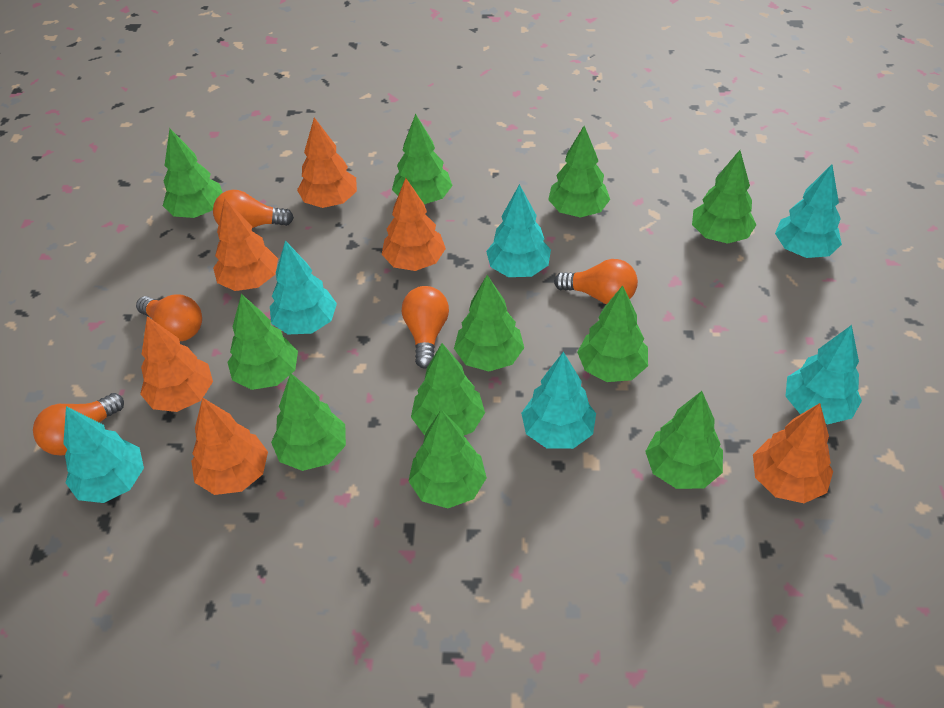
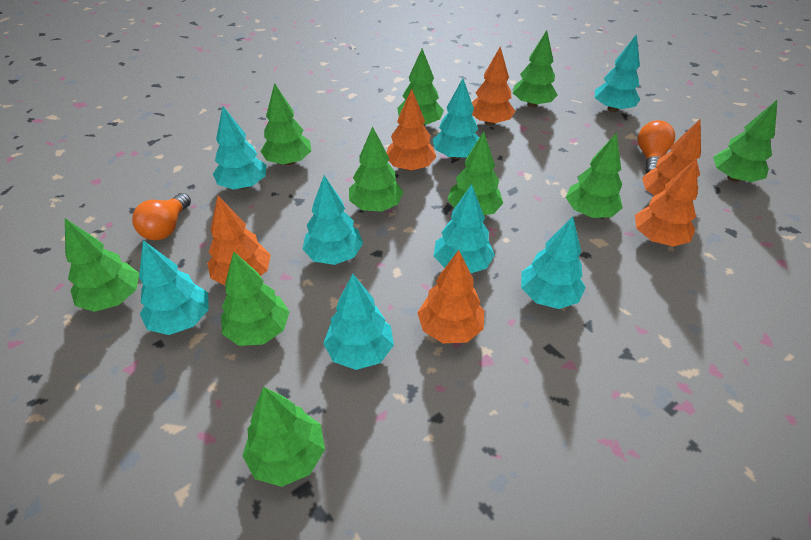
green tree: [163,129,223,218] [227,294,298,390] [271,373,346,471] [392,114,453,204] [408,410,487,508] [411,343,485,435] [454,275,524,371] [548,126,610,218] [577,285,648,382] [645,391,723,489] [692,150,756,244] = 11 -> [65,218,139,312] [221,251,290,346] [242,387,325,487] [260,83,311,165] [349,126,403,212] [397,49,444,126] [447,132,503,215] [513,30,558,107] [566,133,623,218] [713,100,777,182] = 10
orange light bulb: [33,393,124,456] [136,294,202,341] [213,190,294,228] [402,286,449,368] [554,259,638,304] = 5 -> [132,193,191,240] [638,120,675,173] = 2
turquoise tree: [63,406,144,503] [270,241,337,334] [486,184,551,277] [521,352,596,449] [775,164,842,258] [785,325,862,424] = 6 -> [139,240,209,335] [213,106,267,189] [302,175,363,265] [323,274,394,370] [432,78,479,159] [434,184,495,273] [521,216,586,309] [595,34,640,112] = 8

